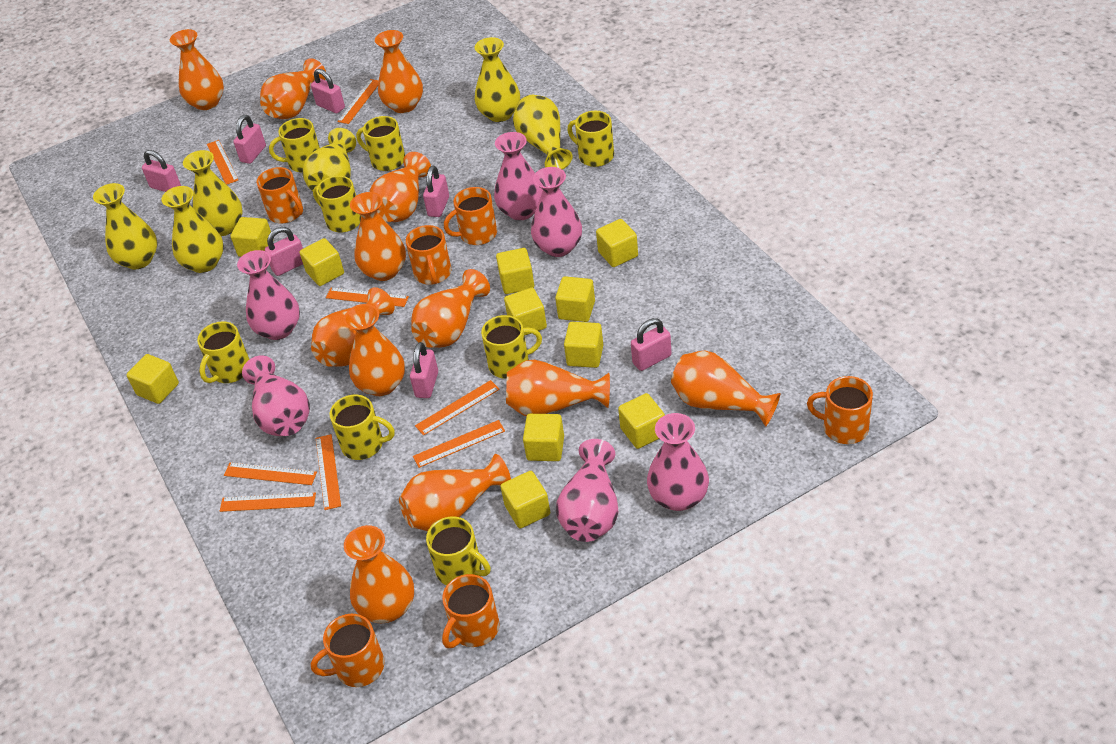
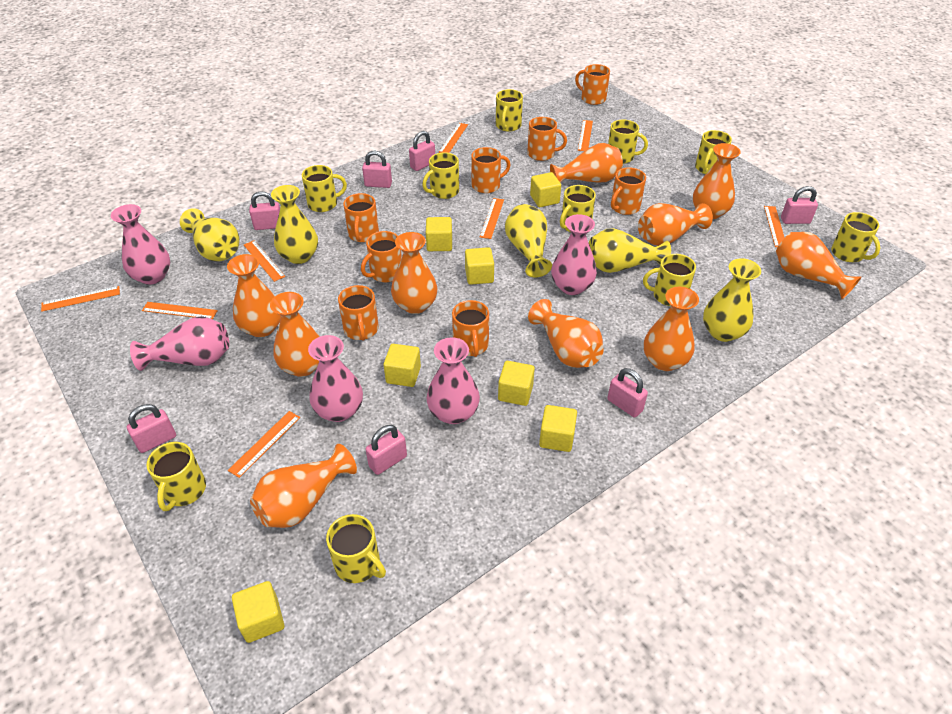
orange mug: [257,167,303,223] [311,614,384,687] [406,225,451,285] [442,574,500,648] [444,187,497,245] [807,376,873,444] = 6 -> [338,285,379,340] [343,193,379,242] [361,231,402,282] [452,300,489,357] [471,147,511,193] [527,117,567,161] [575,64,610,105] [611,167,646,215] = 8
orange vase: [170,29,224,110] [260,58,326,119] [311,287,395,367] [344,304,405,396] [344,525,414,623] [350,192,406,281] [369,152,431,222] [375,30,423,113] [399,454,511,531] [411,269,490,348] [506,360,610,416] [671,350,780,427] = 12 -> [227,254,281,337] [250,444,357,528] [270,292,320,377] [391,232,437,314] [528,299,604,368] [550,143,623,183] [638,203,713,246] [644,287,699,371] [693,143,741,219] [776,232,861,299] = 10
pink vase: [237,250,300,340] [242,355,310,436] [494,132,543,220] [531,167,582,257] [556,439,618,542] [647,413,709,511] = 6 -> [111,204,170,285] [130,316,229,371] [308,335,363,422] [426,337,480,424] [551,214,597,295] = 5
yellow cube: [127,354,179,404] [230,217,271,257] [300,238,344,286] [496,248,534,294] [500,471,550,528] [504,288,547,335] [523,414,564,461] [555,276,595,322] [564,322,603,368] [596,219,638,267] [618,393,665,449] = 11 -> [232,581,284,643] [383,344,421,387] [426,217,452,251] [465,247,494,285] [498,361,535,406] [530,172,561,207] [539,405,577,452] = 7
yellow mug: [197,321,250,383] [269,118,320,172] [313,176,361,233] [330,395,395,460] [356,116,405,171] [426,516,490,585] [481,315,542,379] [567,111,614,167] = 8 -> [146,442,206,511] [302,165,347,212] [326,514,386,583] [422,152,459,199] [496,89,523,132] [560,185,596,232] [608,120,648,164] [643,254,696,306] [695,130,732,174] [831,212,880,262] = 10
yellow vase: [93,183,157,269] [161,186,224,273] [183,150,242,236] [302,128,356,191] [474,37,520,122] [513,95,573,169] = 6 -> [180,208,239,262] [271,185,318,264] [505,204,552,278] [589,228,671,273] [703,258,761,342] = 5

